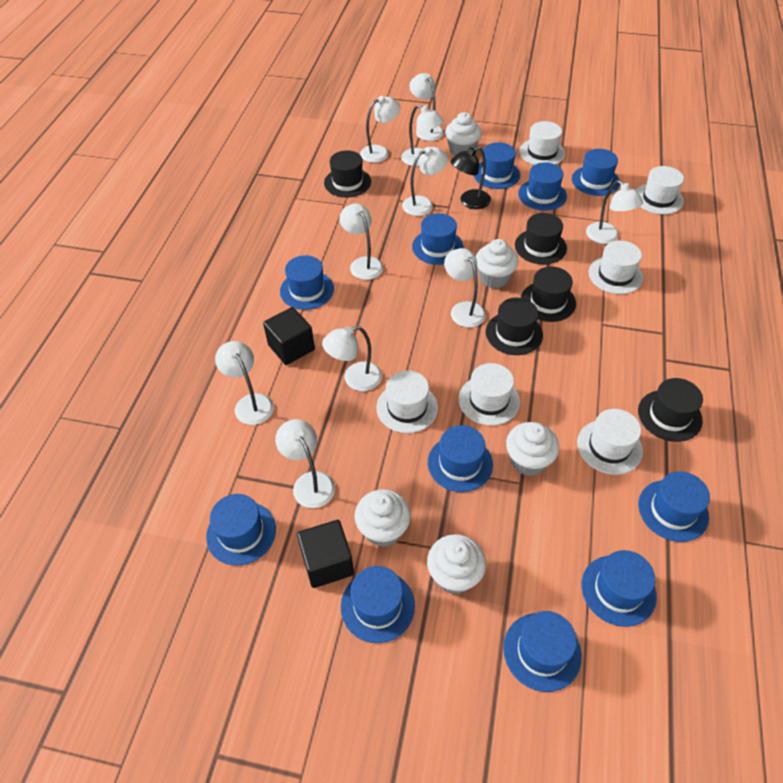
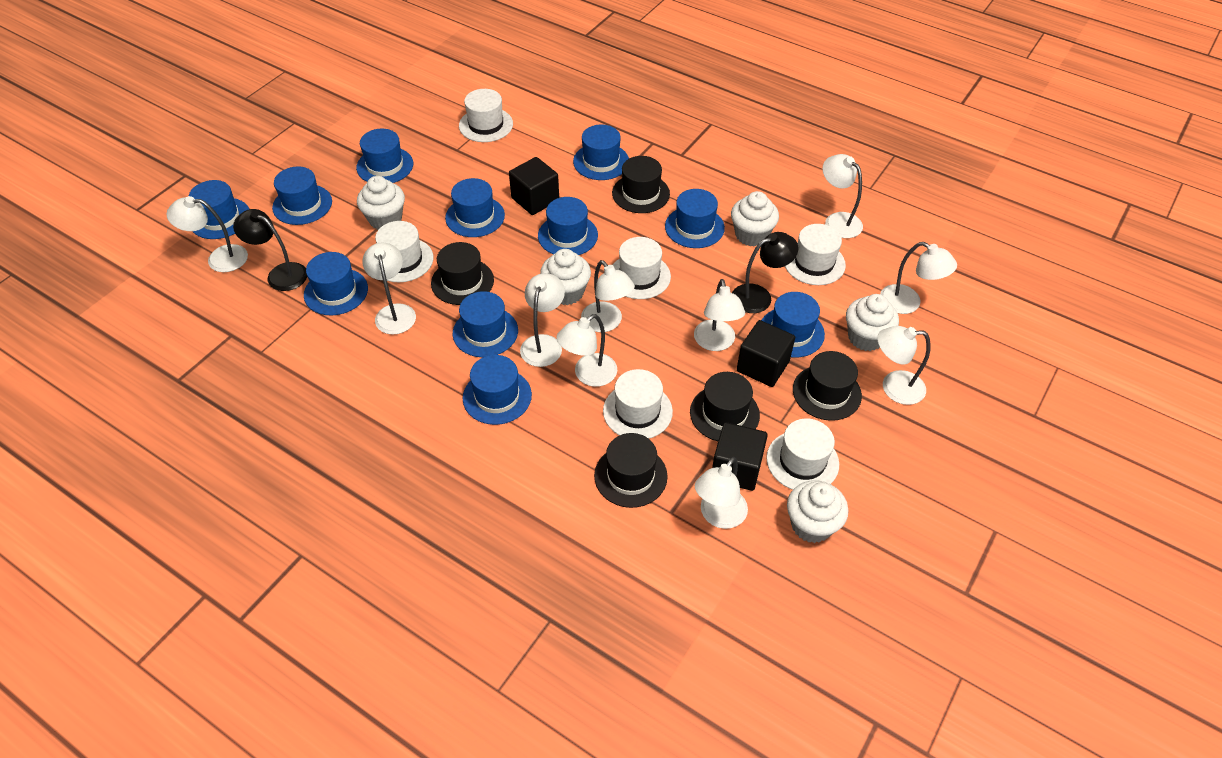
black cube: [263,307,315,365] [297,520,354,588] = 2 -> [509,157,559,215] [712,422,768,491] [737,320,795,387] = 3
black lamp: [451,146,491,209] = 1 -> [233,209,307,291] [732,232,798,313] = 2

